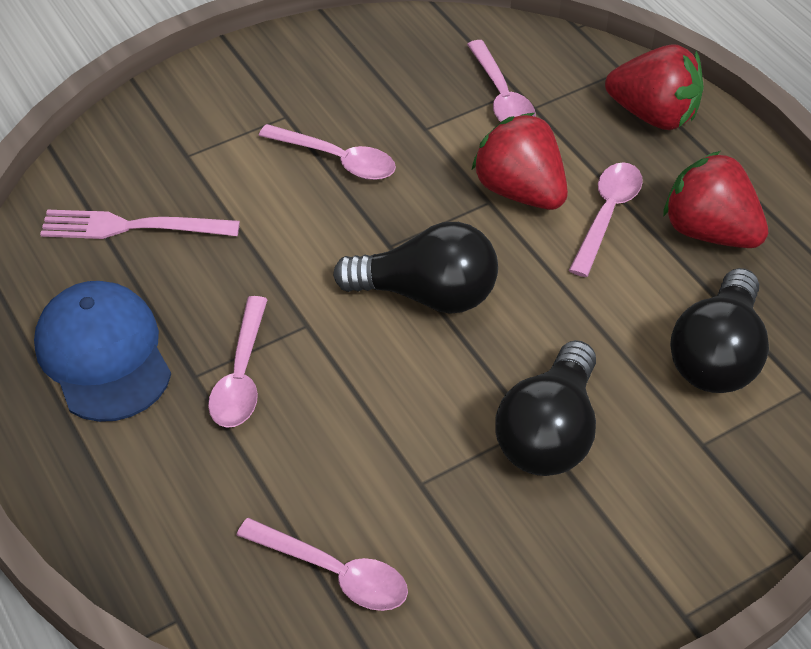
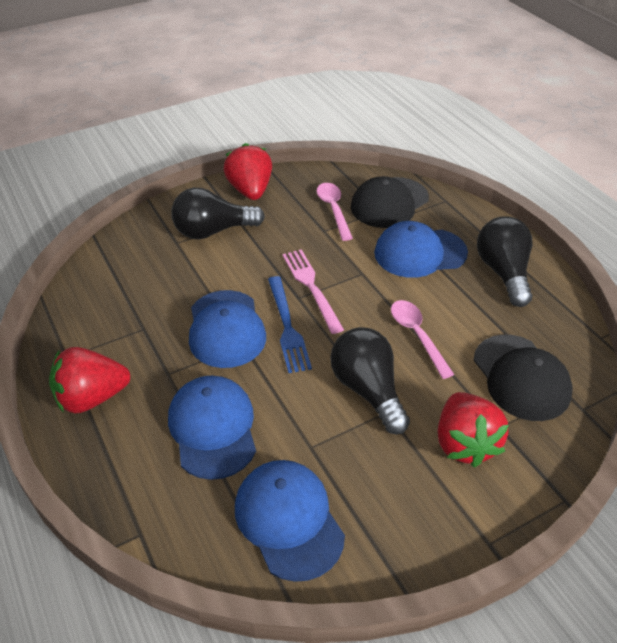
black cap: none = 0 -> [351,176,429,228] [474,335,573,421] = 2
blue cap: [34,281,171,422] = 1 -> [168,376,256,480] [189,290,266,368] [235,460,345,582] [374,221,468,278] = 4
blue fork: none = 0 -> [268,276,312,373] = 1
pink spoon: [208,296,268,428] [236,518,408,611] [259,124,396,180] [467,40,536,122] [569,162,643,277] = 5 -> [317,183,353,241] [391,300,454,379] = 2

